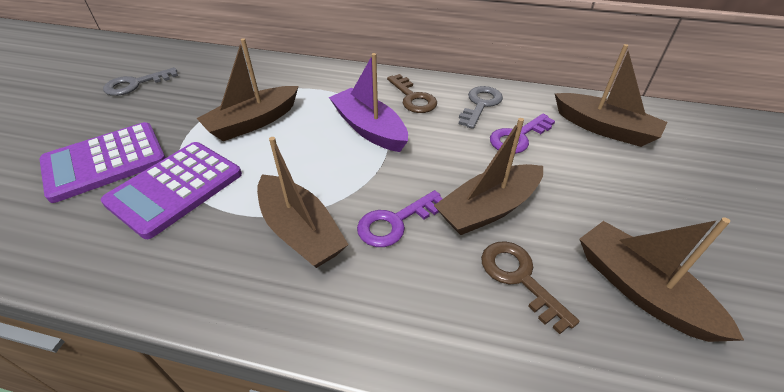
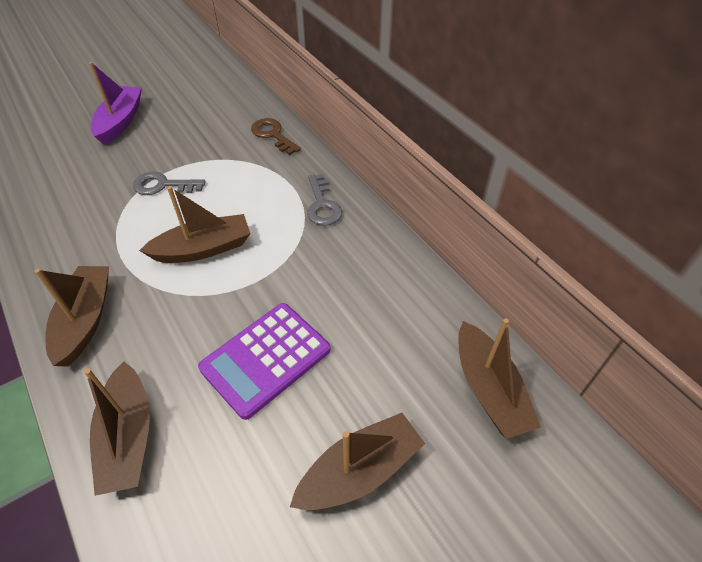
brown key: [387,74,437,113] [481,241,579,334] = 2 -> [251,118,301,155] = 1
purple calculator: [40,122,166,203] [101,142,242,239] = 2 -> [198,303,331,420] = 1
purple key: [357,190,443,247] [490,114,555,154] = 2 -> none = 0

